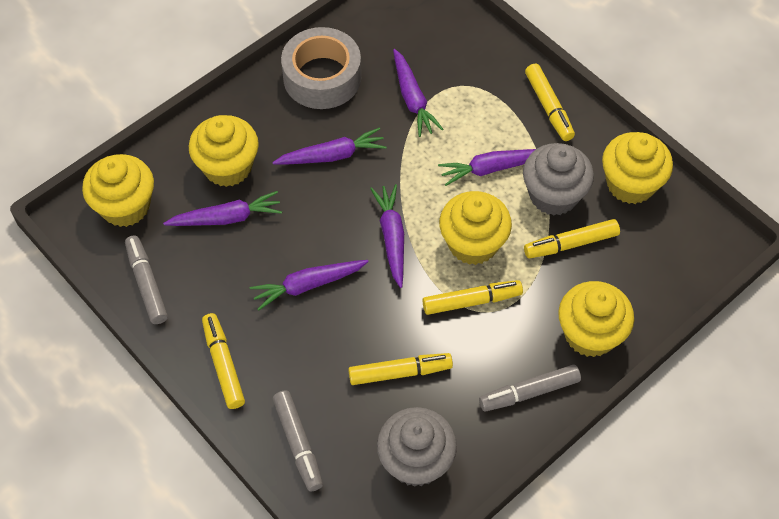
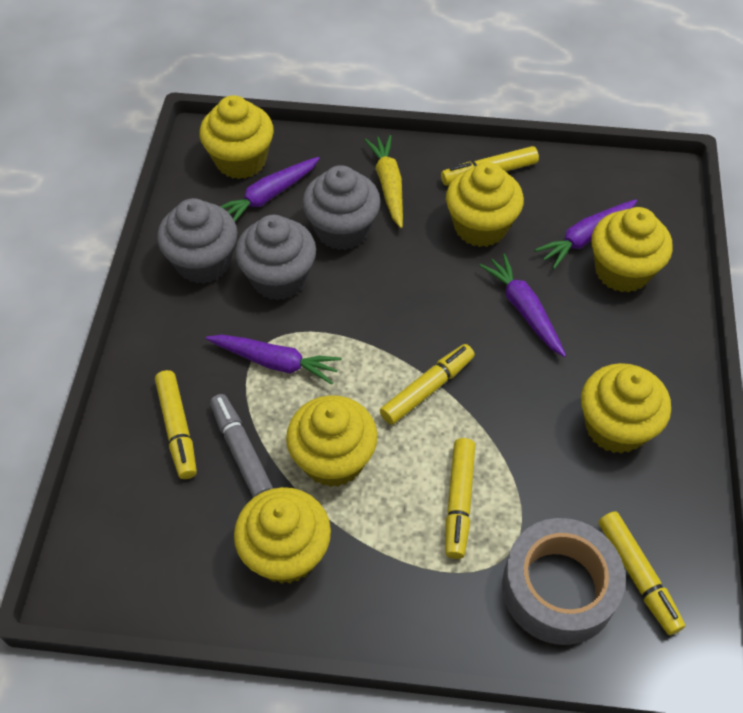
grey cupcake: [377,407,457,487] [523,143,594,215] = 2 -> [157,198,237,284] [235,215,316,300] [302,165,381,250] = 3
grey marker: [125,235,168,324] [273,390,323,491] [479,364,581,412] = 3 -> [210,394,273,498] = 1
purple carrot: [163,191,282,226] [250,260,369,311] [272,127,387,165] [370,184,404,288] [393,49,443,137] [438,149,536,186] = 6 -> [206,335,342,384] [220,157,320,221] [479,254,566,357] [534,199,637,269] = 4
yellow carrot: none = 0 -> [364,135,403,228] = 1
yellow cupcake: [82,154,154,227] [189,115,259,187] [439,191,512,265] [558,281,634,357] [602,132,673,204] = 5 -> [200,95,274,179] [234,487,331,584] [286,395,378,487] [446,162,524,247] [581,363,671,454] [592,207,673,293] = 6

